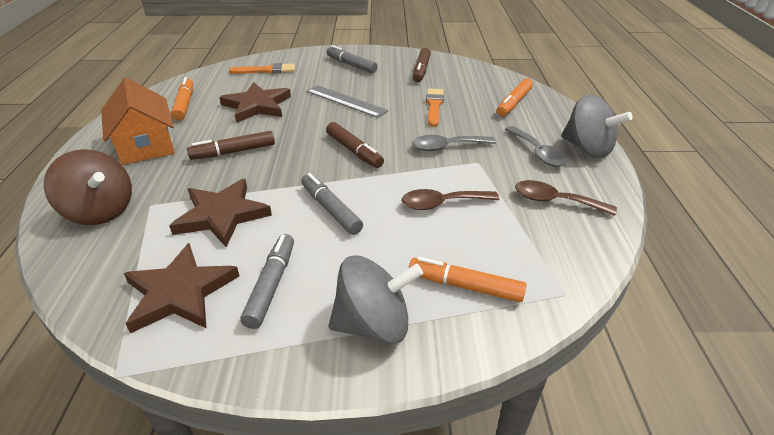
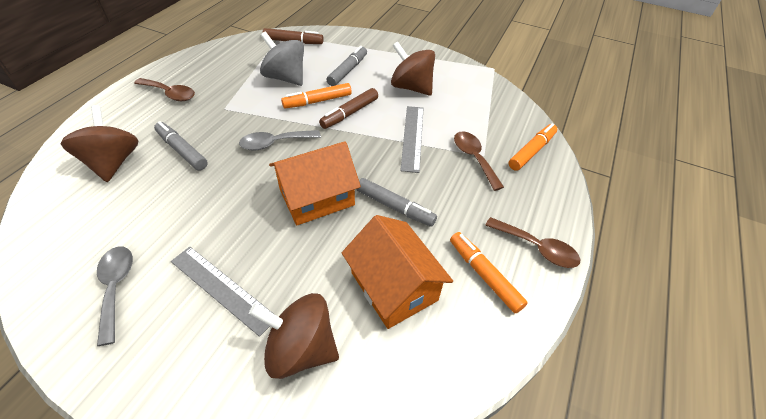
brown marker: [187,131,275,160] [326,122,384,168] [413,48,431,82] = 3 -> [263,28,324,44] [319,88,378,129] = 2
brown spinning top: [44,149,132,225] = 1 -> [61,105,138,182] [249,293,339,379] [391,42,435,96] = 3
brown spoon: [402,189,499,210] [515,180,617,216] = 2 -> [134,78,195,101] [454,131,504,191] [485,217,581,268] = 3
brown star: [124,243,239,333] [169,179,272,247] [219,82,291,123] = 3 -> none = 0
grey ruler: [307,85,388,118] = 1 -> [171,247,275,337] [400,106,424,173] = 2
grey spinning top: [329,255,423,345] [561,94,633,158] = 2 -> [260,32,304,86] = 1
orange brush: [229,63,295,74] [426,89,444,127] = 2 -> none = 0
orange house: [101,78,175,165] = 1 -> [269,141,361,225] [342,215,453,329] = 2

